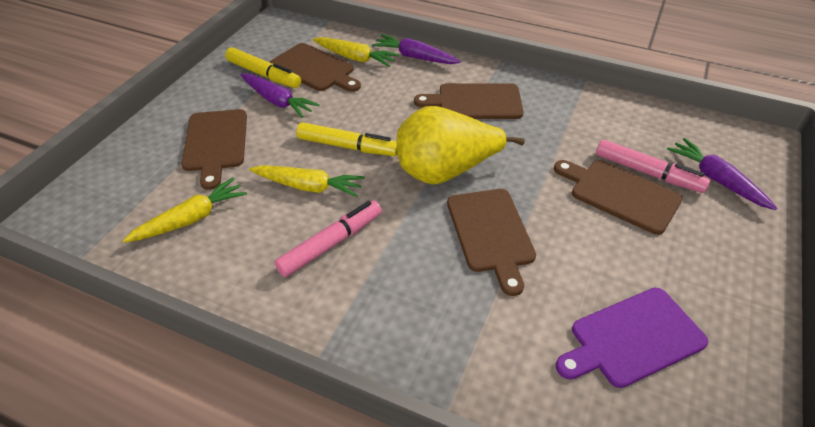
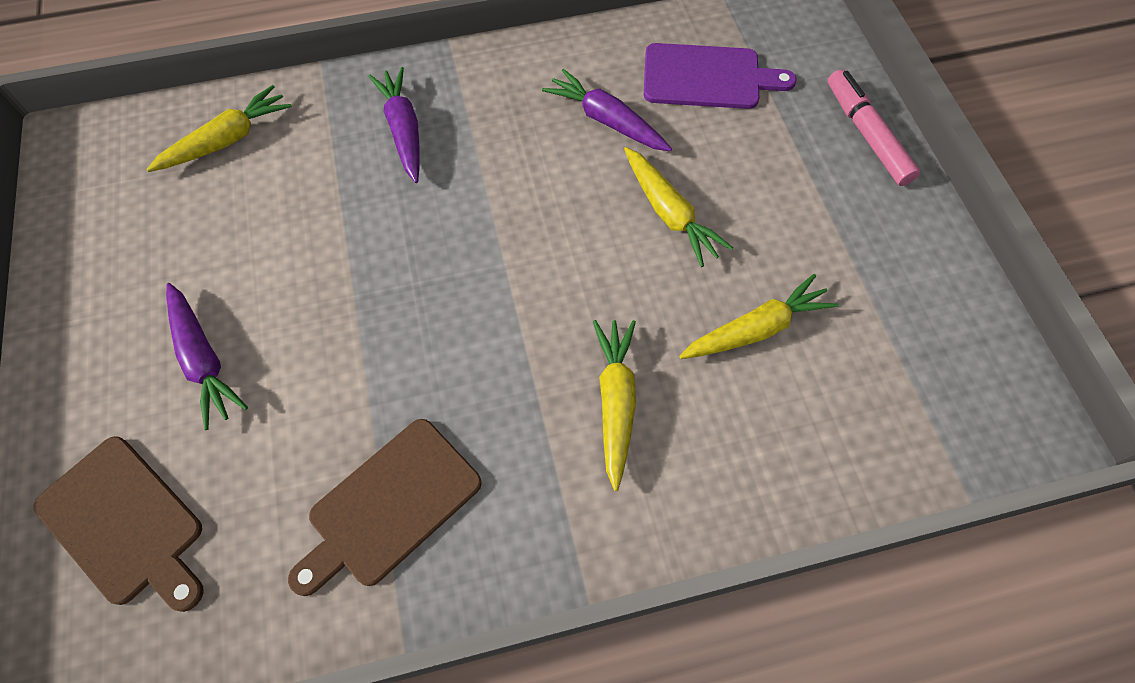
brown cutting board: [181,109,247,190] [270,43,361,92] [414,83,524,119] [447,189,536,296] [554,160,683,235] = 5 -> [33,436,204,612] [288,419,482,596] = 2
pink marker: [274,200,382,277] [596,139,710,193] = 2 -> [828,69,920,186] = 1
yellow carrot: [122,178,247,243] [249,165,365,197] [313,37,399,67] = 3 -> [146,85,292,172] [593,320,636,491] [624,147,733,267] [679,274,839,359] = 4
yellow marker: [225,47,301,88] [296,122,397,156] = 2 -> none = 0
yellow pear: [397,106,525,185] = 1 -> none = 0

